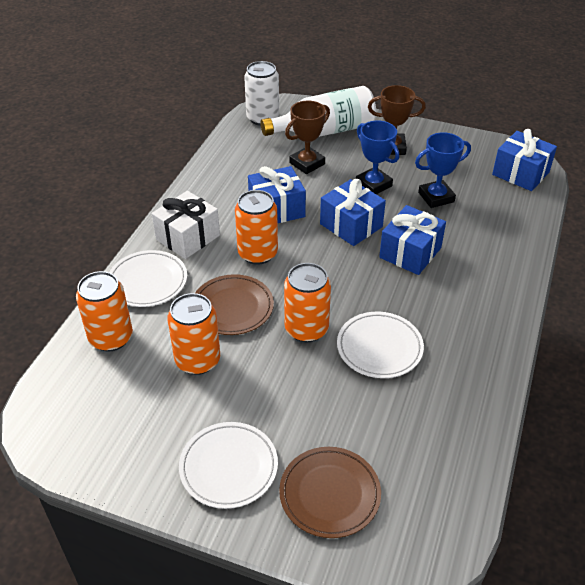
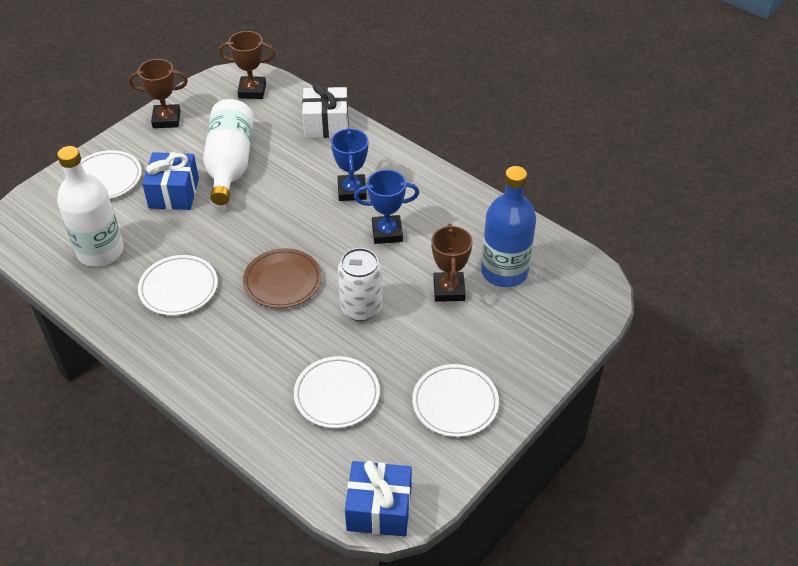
blue bottle: none = 0 -> [481,166,536,287] = 1
blue gift: [248,166,306,223] [320,179,386,246] [379,205,446,275] [492,129,557,191] = 4 -> [142,152,199,210] [345,461,412,536] = 2
brown plate: [195,274,274,335] [279,447,381,538] = 2 -> [243,248,322,308] = 1
brown trophy: [285,101,330,174] [368,85,426,155] = 2 -> [128,59,188,128] [219,31,276,99] [431,224,473,302] = 3
orange can: [76,271,133,351] [167,293,220,375] [235,190,278,265] [284,263,331,342] = 4 -> none = 0
white bottle: [261,86,376,137] = 1 -> [57,146,124,267] [203,99,254,205] = 2
white plate: [109,250,187,307] [179,422,278,509] [337,312,424,378] = 3 -> [81,150,142,199] [138,255,218,316] [294,356,380,428] [412,364,499,437] = 4

